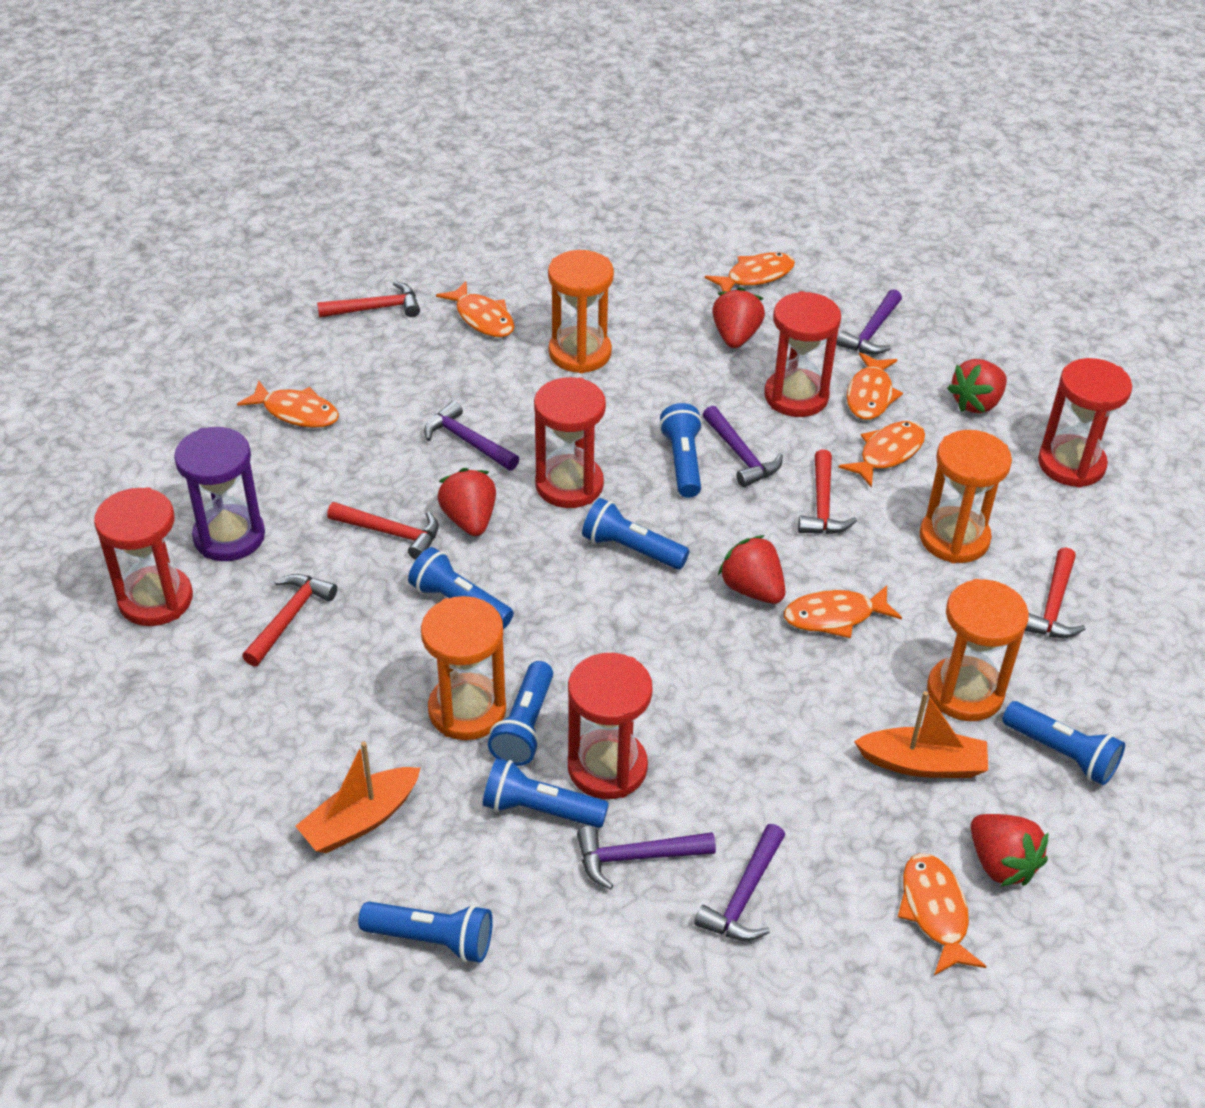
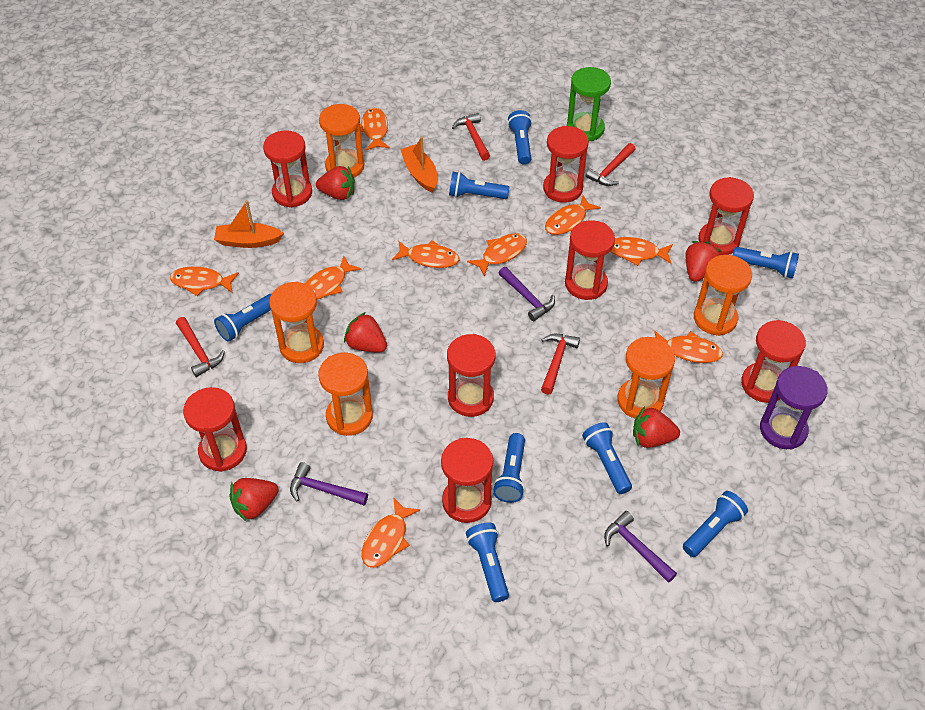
blue flashlight: [358,901,493,963] [408,547,514,629] [483,758,609,828] [488,661,553,766] [582,498,690,569] [659,403,703,498] [1002,701,1125,785] = 7 -> [214,294,272,342] [449,172,509,199] [466,523,509,602] [493,433,525,503] [507,110,532,165] [582,422,632,494] [683,491,748,557] [733,247,799,279] = 8
green hourglass: none = 0 -> [567,67,611,141] = 1
orange fish: [237,381,339,428] [436,281,514,337] [705,252,795,292] [784,585,902,638] [838,421,925,488] [847,352,903,420] [898,853,987,975] = 7 -> [170,266,239,296] [305,256,362,300] [360,108,390,150] [362,497,420,568] [392,240,459,268] [467,233,527,276] [545,195,601,235] [610,237,673,266] [654,331,723,363] = 9
orange hourglass: [421,596,506,740] [548,250,614,373] [919,430,1012,563] [927,579,1029,721] = 4 -> [269,282,324,363] [318,353,373,436] [319,104,364,177] [617,337,675,418] [694,255,752,336] = 5
purple hammer: [424,401,519,471] [577,826,716,890] [694,824,785,941] [703,406,783,487] [836,289,902,355] = 5 -> [290,462,368,505] [499,267,555,321] [604,511,677,583] = 3
red hammer: [242,574,337,667] [317,281,420,318] [327,502,439,560] [798,449,857,534] [1025,547,1086,638] = 5 -> [176,317,225,377] [452,113,490,161] [541,334,580,395] [586,143,635,186] = 4
red hourglass: [94,487,193,626] [534,377,606,508] [568,653,653,799] [764,291,841,417] [1038,358,1132,488] = 5 -> [183,387,247,472] [263,130,312,208] [441,438,493,523] [447,334,495,417] [543,126,589,203] [565,220,615,300] [698,177,754,255] [741,320,806,403] = 8

